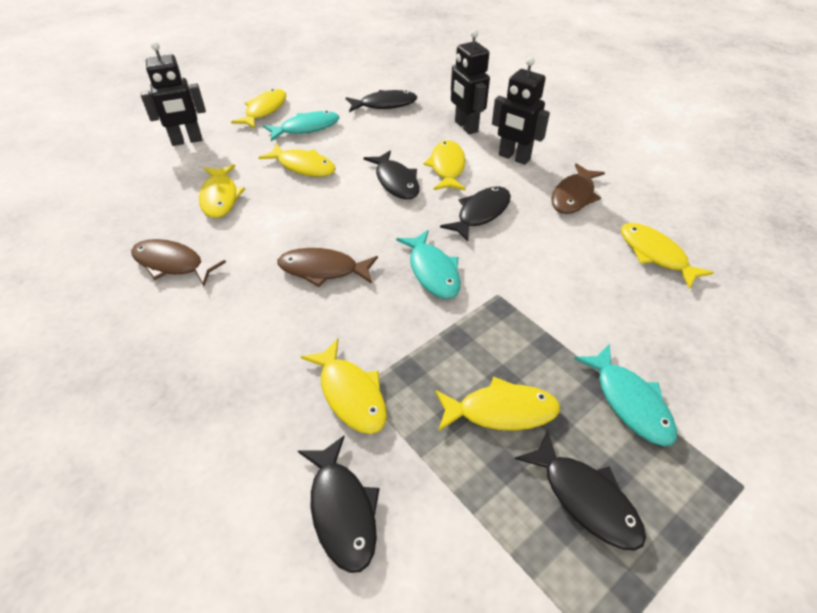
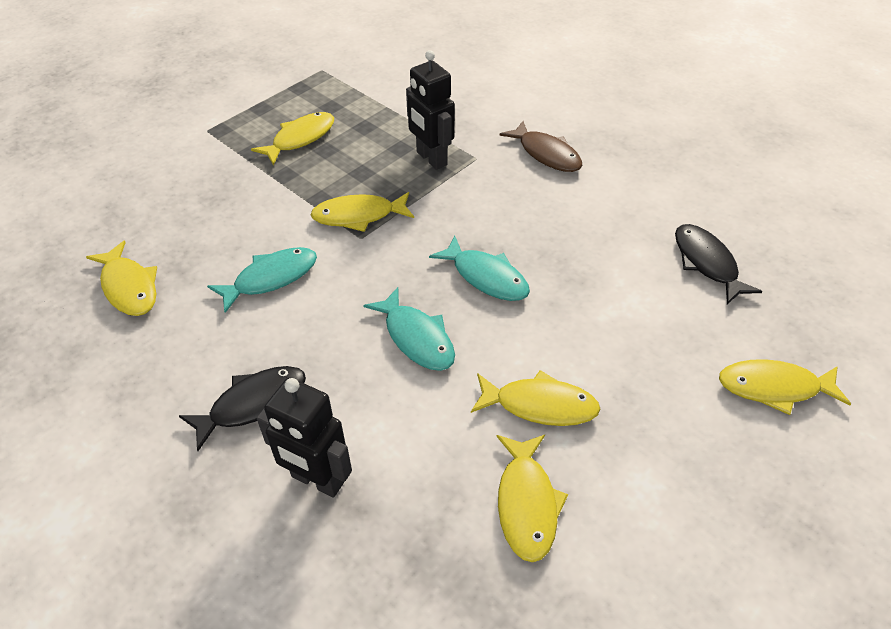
black fish: [298,436,380,573] [346,90,417,112] [364,150,419,200] [440,186,511,242] [515,430,646,551] = 5 -> [179,366,306,451] [675,224,762,304] = 2
black robot: [141,42,206,146] [451,29,490,135] [492,57,550,165] = 3 -> [257,378,352,498] [406,50,455,170] = 2
brown fish: [131,239,226,286] [277,248,378,287] [551,163,605,214] = 3 -> [499,121,582,172] = 1
yellow fish: [199,164,245,218] [231,89,286,129] [258,143,336,177] [301,339,387,434] [424,140,466,191] [435,377,560,432] [621,223,714,289] = 7 -> [86,241,157,316] [251,112,334,165] [311,192,414,232] [471,370,600,426] [496,435,568,562] [719,359,851,415] = 6

